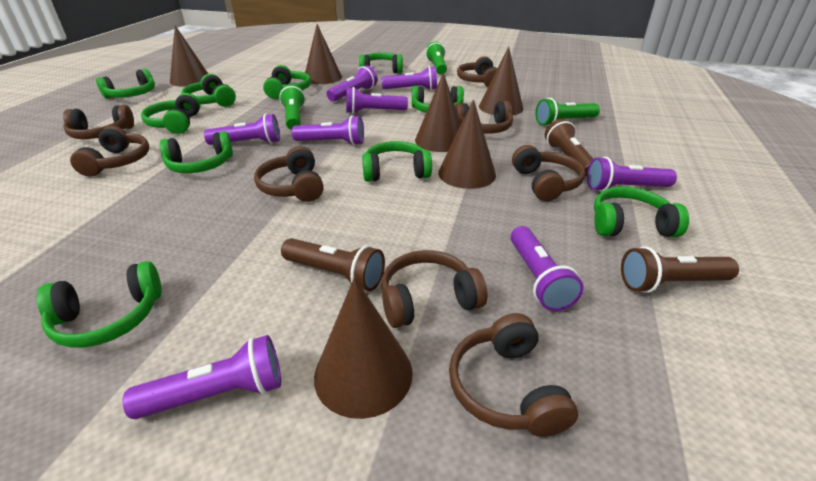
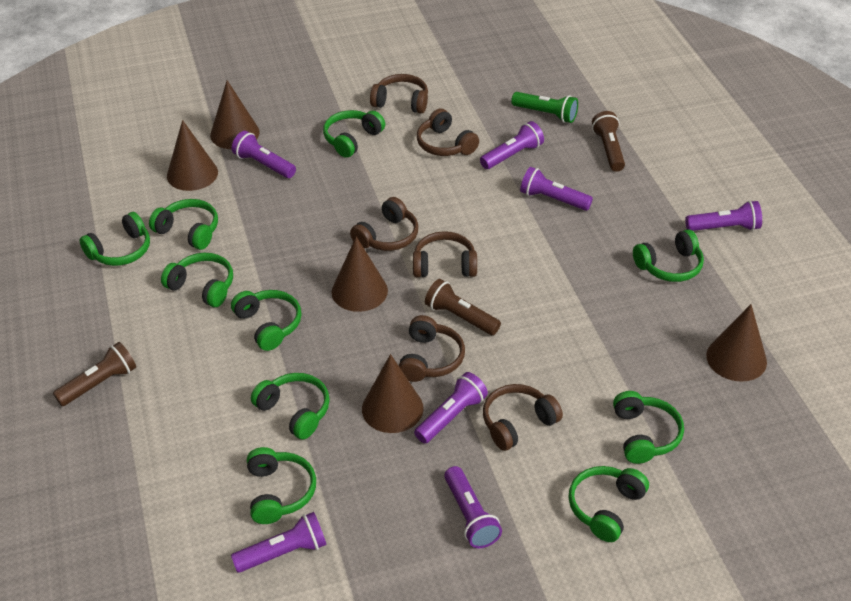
brown cone: [170,25,208,86] [304,24,342,84] [314,277,413,419] [415,72,461,152] [438,99,496,189] [479,46,523,115] = 6 -> [167,120,218,191] [210,80,260,149] [331,236,388,312] [362,354,424,433] [706,304,767,382] = 5
brown headphones: [63,105,134,139] [70,126,149,176] [254,146,324,202] [381,250,488,328] [449,313,578,437] [455,101,513,134] [457,56,497,87] [512,145,586,201] = 8 -> [350,197,418,251] [370,74,428,114] [399,315,465,382] [413,231,477,277] [417,109,479,156] [483,384,563,451] = 6
green flashlight: [279,84,305,130] [426,41,447,75] [535,98,600,126] = 3 -> [511,92,578,123] = 1
purple flashlight: [123,335,281,419] [204,114,280,145] [292,115,364,145] [327,65,378,102] [346,87,408,114] [381,66,437,90] [510,226,584,311] [587,157,677,192] = 8 -> [231,512,326,573] [232,131,296,178] [414,372,488,444] [444,466,502,548] [480,121,544,169] [520,167,593,211] [685,201,762,231] = 7

